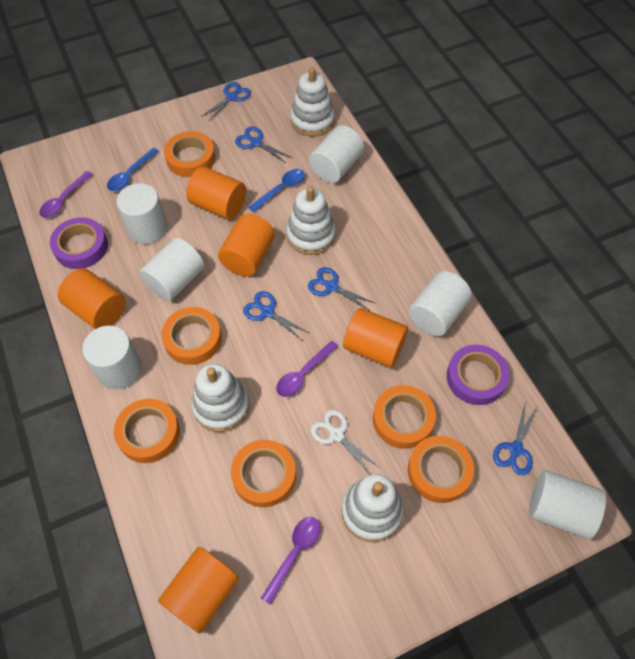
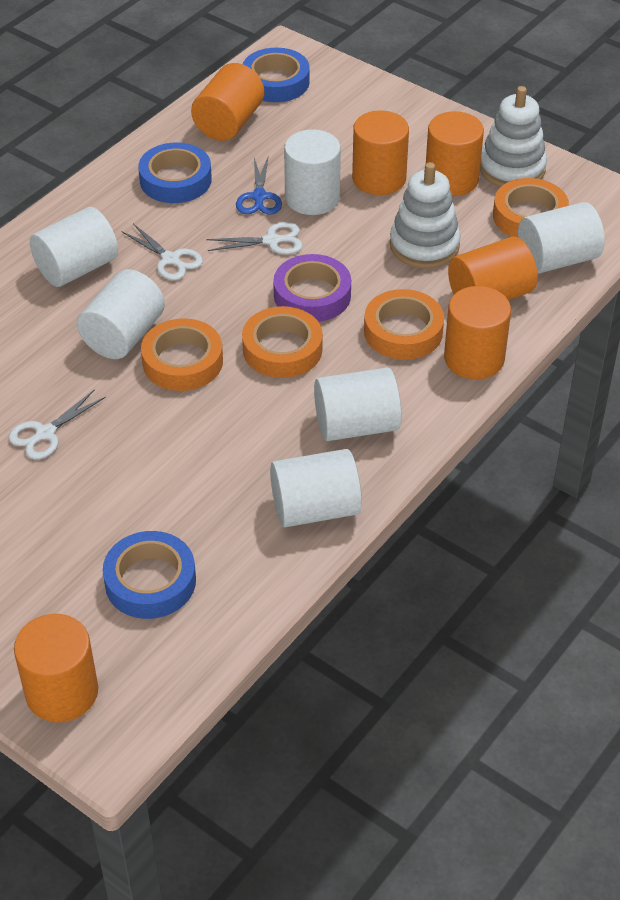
blue scissors: [201,82,251,122] [235,127,292,163] [243,291,309,341] [308,267,375,311] [493,401,538,475] = 5 -> [236,157,282,215] = 1
blue spoon: [107,148,159,191] [249,169,305,212] = 2 -> none = 0
blue tape: none = 0 -> [103,531,196,619] [138,143,212,203] [243,48,310,102] = 3
orange cylinder: [58,269,126,329] [158,547,239,634] [186,166,246,220] [218,214,275,277] [343,308,408,368] = 5 -> [14,614,98,722] [191,63,264,141] [352,111,409,195] [426,111,484,196] [444,286,511,379] [448,237,538,300] = 6
orange tape: [114,399,180,463] [162,307,222,365] [164,131,215,177] [231,440,296,507] [373,385,436,449] [408,436,474,503] = 6 -> [141,318,223,391] [242,306,323,378] [364,289,444,360] [493,178,569,237] = 4
purple spoon: [39,171,93,218] [261,517,320,605] [276,341,339,397] = 3 -> none = 0
purple tape: [50,217,108,269] [447,345,510,405] = 2 -> [273,254,351,322] = 1
white scissors: [311,410,380,474] = 1 -> [8,389,106,460] [122,224,203,280] [206,222,303,254] = 3
white stacking toy: [192,364,250,432] [286,186,336,255] [290,67,335,136] [341,474,404,542] = 4 -> [390,162,461,268] [480,86,547,187] = 2

